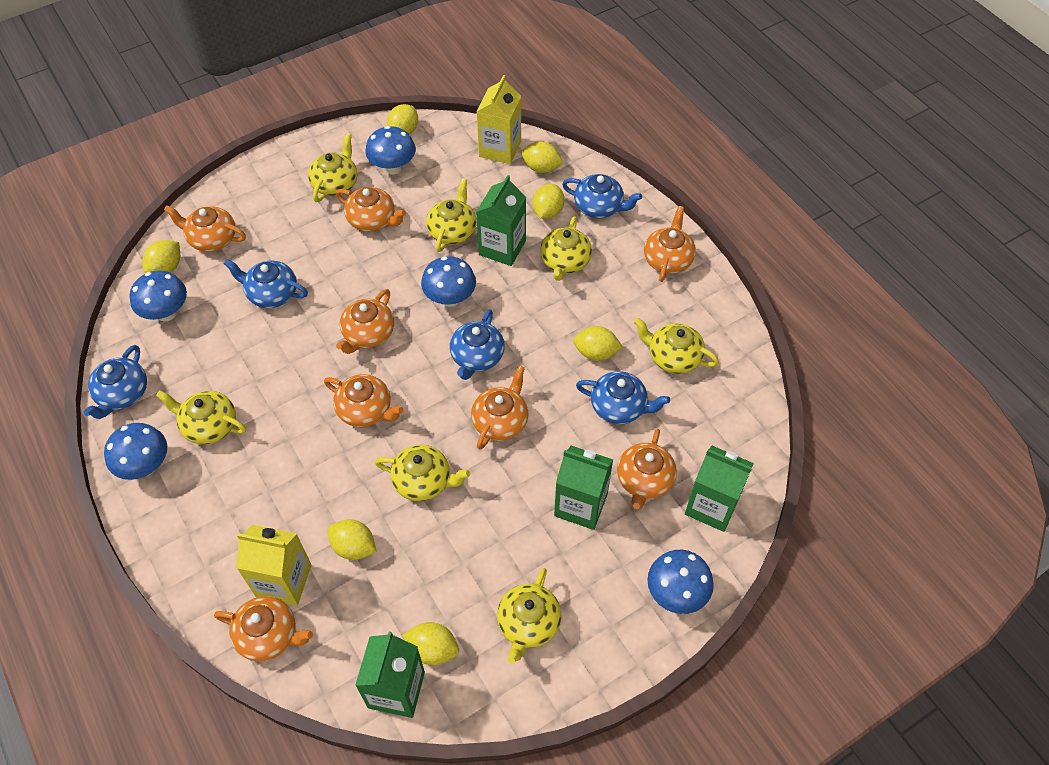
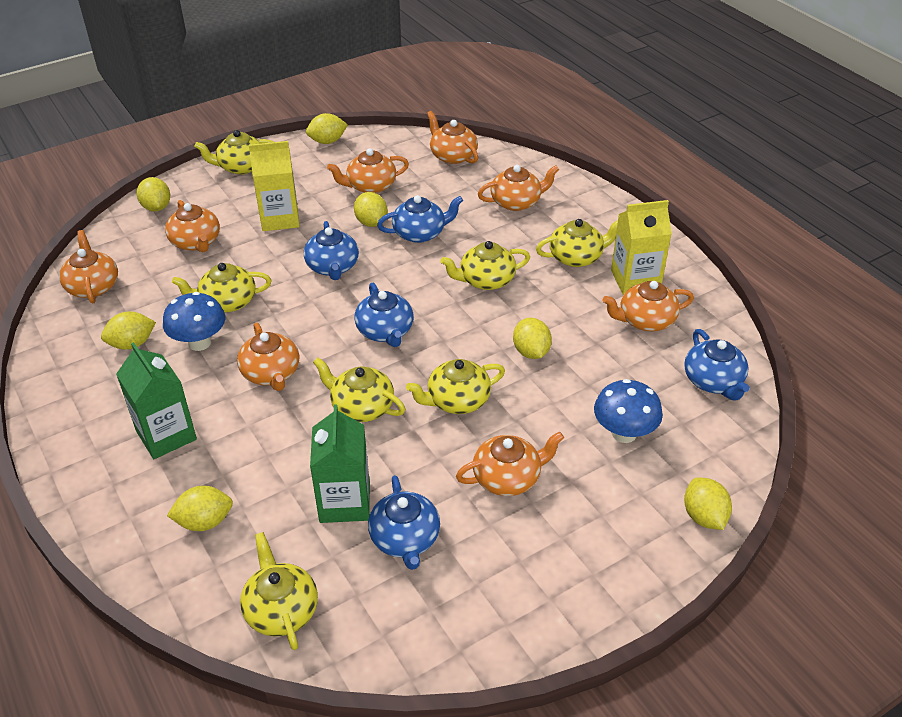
blue mushroom: [104,423,167,480] [130,271,187,322] [365,126,416,175] [421,256,476,307] [647,550,714,614] = 5 -> [163,292,226,351] [594,379,663,443] = 2
green carton: [355,632,425,718] [476,175,526,266] [554,446,613,530] [685,445,754,532] = 4 -> [116,342,197,459] [310,404,370,523] = 2

